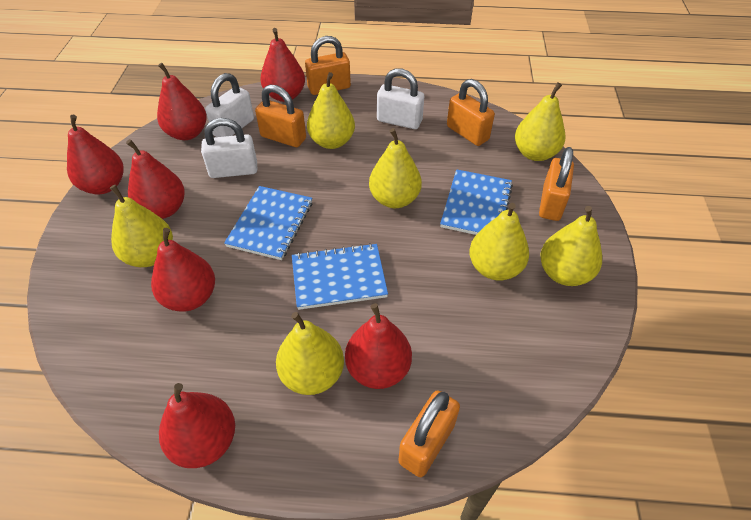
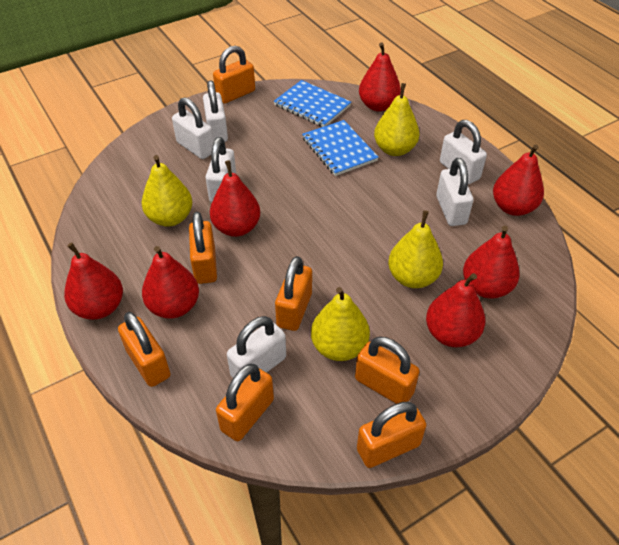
blue notebook: [224,186,312,260] [292,243,388,310] [440,169,513,235] = 3 -> [274,80,351,127] [302,120,379,176] = 2
orange padlock: [255,85,306,147] [305,36,351,95] [398,390,460,477] [447,79,495,146] [539,147,574,221] = 5 -> [118,312,170,387] [189,212,217,284] [213,46,255,104] [216,364,274,441] [275,256,312,331] [355,337,420,404] [357,402,426,468] = 7
white padlock: [201,118,257,178] [205,73,254,137] [377,68,424,129] = 3 -> [172,97,214,159] [203,81,228,142] [206,137,236,202] [227,316,286,378] [436,158,473,226] [440,120,487,184] = 6
yellow pear: [110,185,173,267] [276,312,344,395] [307,72,355,149] [369,128,422,208] [469,203,529,281] [515,82,566,161] [540,206,602,286] = 7 -> [142,155,192,227] [311,287,370,361] [374,83,419,156] [388,210,443,288] = 4

